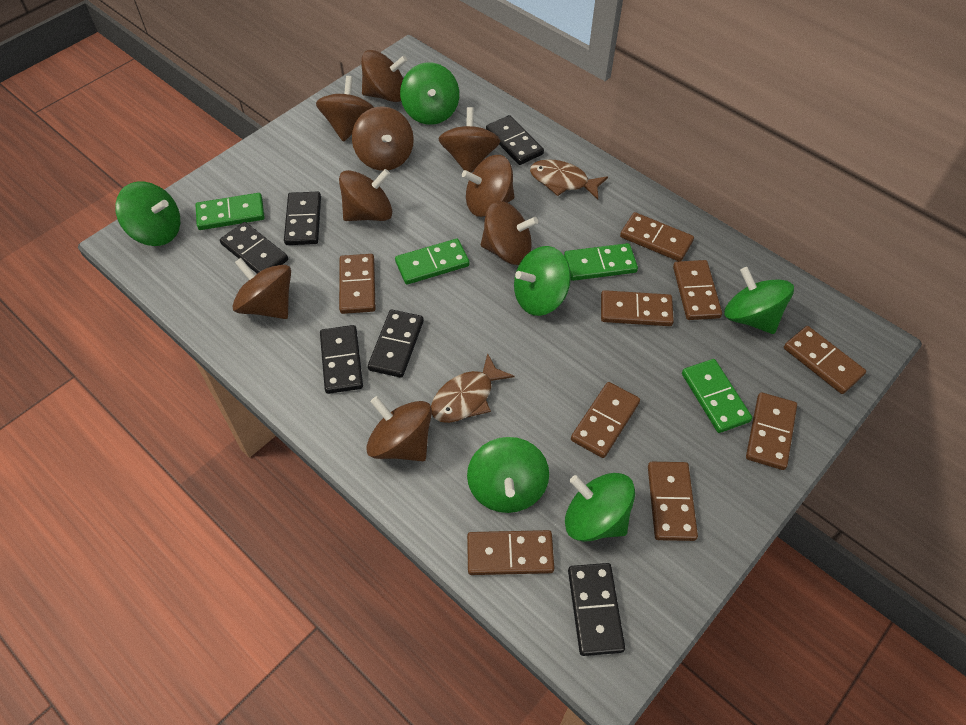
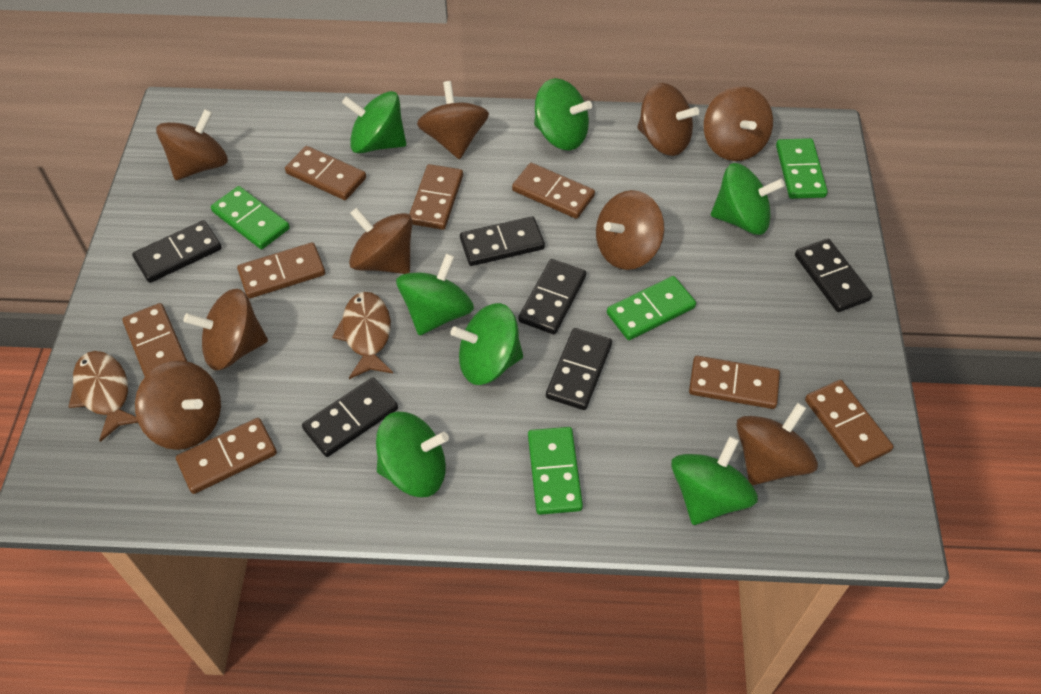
brown domino: [339,254,375,314] [467,530,554,575] [571,382,640,458] [601,290,674,326] [620,212,694,261] [648,462,698,541] [673,260,722,320] [746,392,797,470] [784,326,866,394] = 9 -> [122,303,187,376] [176,418,277,494] [237,242,325,299] [285,146,366,200] [410,164,463,230] [512,163,595,219] [689,356,780,409] [805,380,893,467] = 8
green spinning top: [115,182,180,246] [400,62,459,125] [467,437,549,513] [514,246,571,316] [565,473,635,542] [724,267,794,334] = 6 -> [342,91,406,153] [376,412,449,497] [396,253,474,335] [451,303,523,385] [534,78,592,150] [671,436,758,525] [711,163,785,235] = 7

